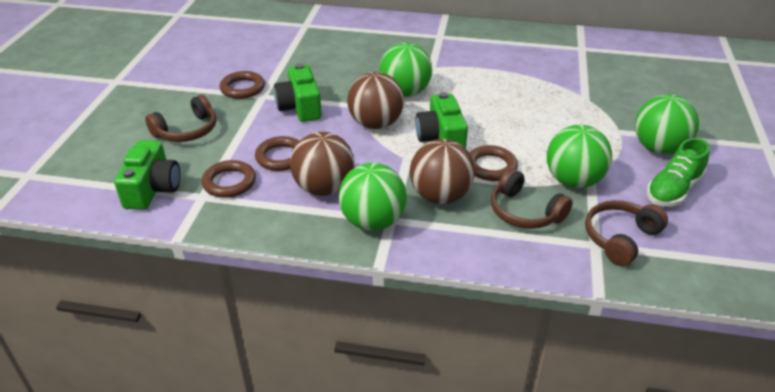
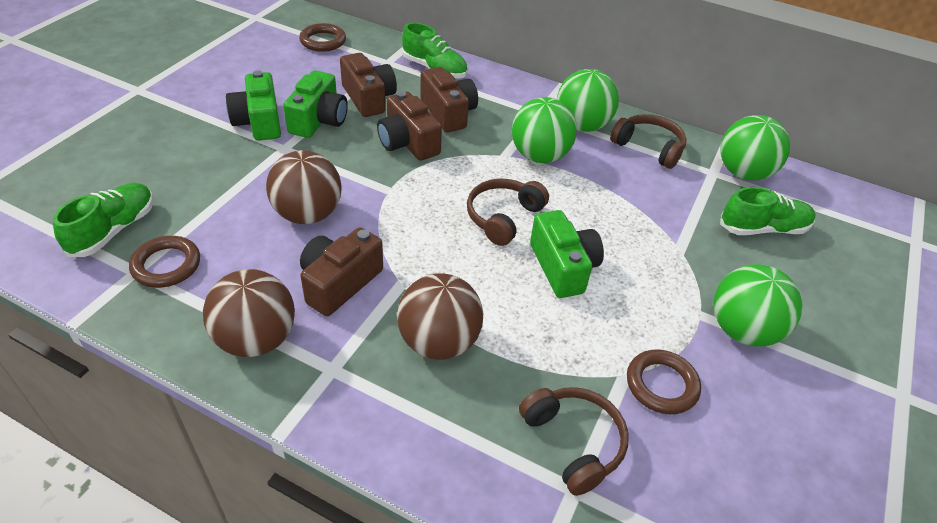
brown camera: none = 0 -> [300,227,383,316] [340,53,397,117] [377,91,442,161] [420,67,478,132] = 4
brown ring: [201,160,256,198] [219,71,265,99] [255,136,299,171] [469,145,518,181] = 4 -> [129,236,200,288] [299,23,346,52] [627,349,701,414] = 3
green shoe: [647,138,710,206] = 1 -> [53,183,153,257] [402,22,467,79] [720,187,816,235] = 3

